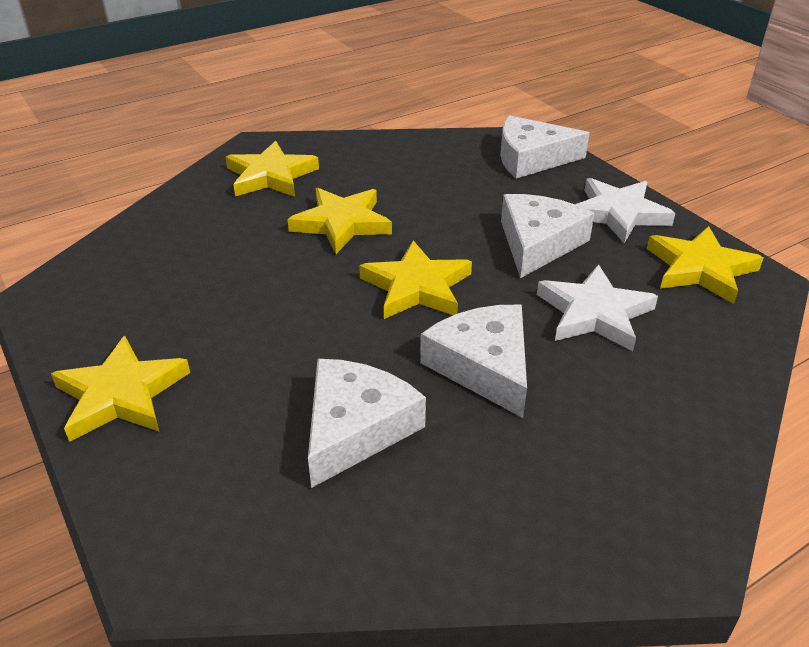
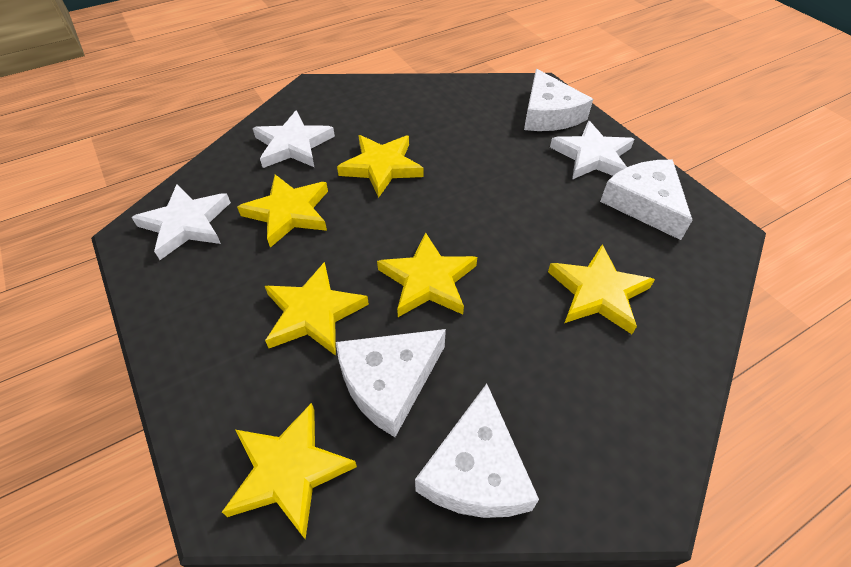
white star: [537,264,658,351] [576,178,676,243] = 2 -> [131,184,231,260] [253,110,335,168] [550,121,634,180] = 3
yellow star: [51,336,190,442] [226,141,319,197] [287,188,392,254] [359,241,472,319] [647,226,764,304] = 5 -> [222,403,357,539] [237,174,328,248] [265,262,369,356] [337,135,423,198] [377,232,477,317] [548,244,655,334] = 6

